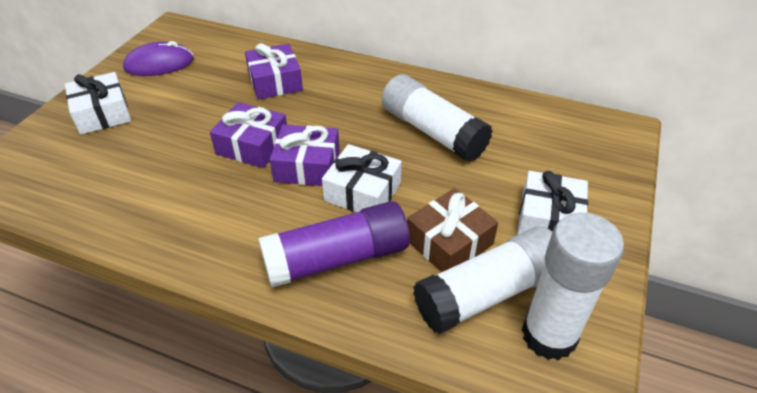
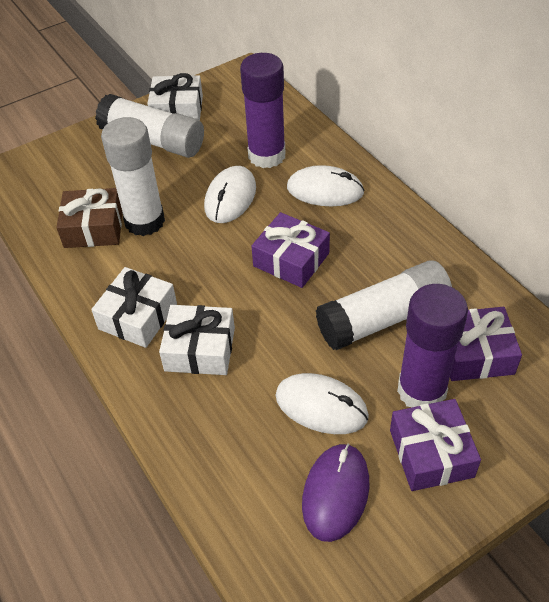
purple glue stick: [258,201,410,288] = 1 -> [240,53,285,168] [397,284,468,407] = 2
white mouse: none = 0 -> [204,166,256,223] [276,373,369,434] [287,165,365,206] = 3

